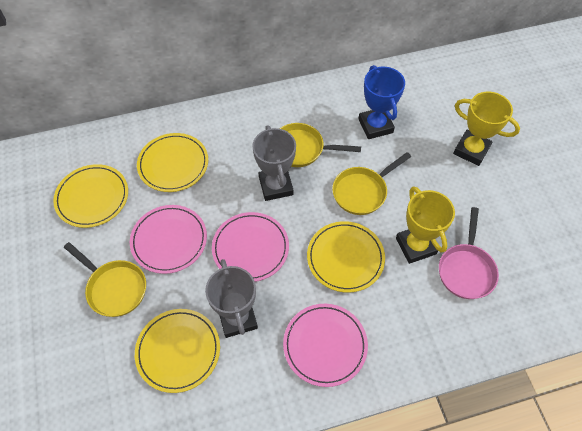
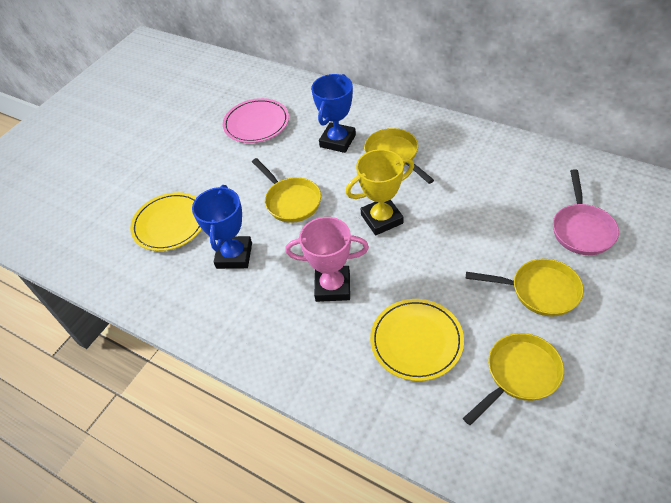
blue trophy: [358,65,405,139] = 1 -> [192,185,252,269] [311,74,356,153] = 2
grey trophy: [205,259,258,338] [252,125,296,201] = 2 -> none = 0
pink plate: [130,205,207,274] [212,212,289,282] [283,304,368,387] = 3 -> [223,98,289,143] = 1
pink trophy: none = 0 -> [285,217,369,302] = 1
yellow pan: [64,242,146,317] [280,123,361,167] [332,152,411,215] = 3 -> [252,158,321,223] [364,128,434,184] [463,333,564,425] [466,259,584,316] = 4
yellow plate: [53,164,128,228] [135,309,220,393] [137,133,208,192] [307,221,385,293] = 4 -> [130,192,202,251] [370,299,464,381] = 2
yellow trophy: [396,186,455,264] [453,92,520,166] = 2 -> [346,149,414,235] = 1

